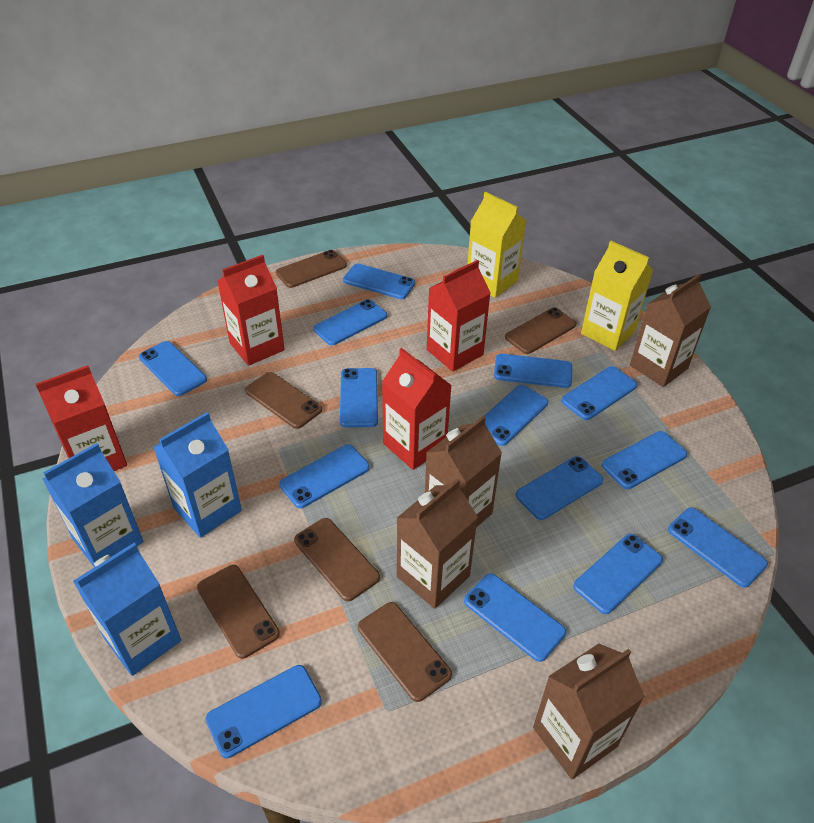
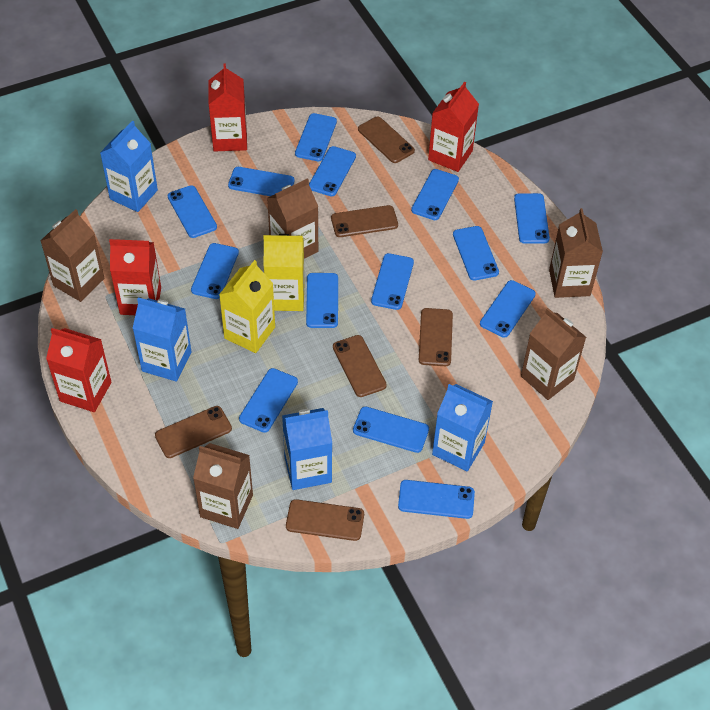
blue carton: [43,443,144,567] [73,543,181,676] [153,412,242,538] = 3 -> [100,121,158,212] [132,297,192,382] [282,408,332,490] [432,384,493,472] = 4
brown carton: [397,479,478,609] [425,416,502,528] [533,644,645,779] [630,274,711,387] = 4 -> [40,209,104,302] [193,443,253,529] [267,178,318,259] [521,308,586,400] [549,208,603,298] = 5

